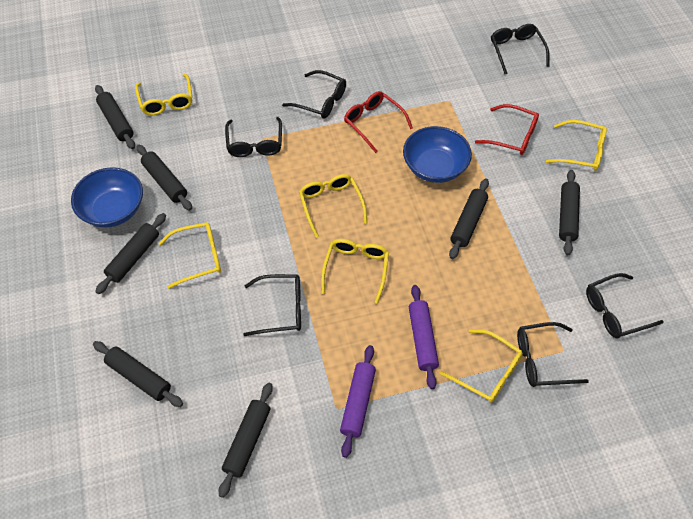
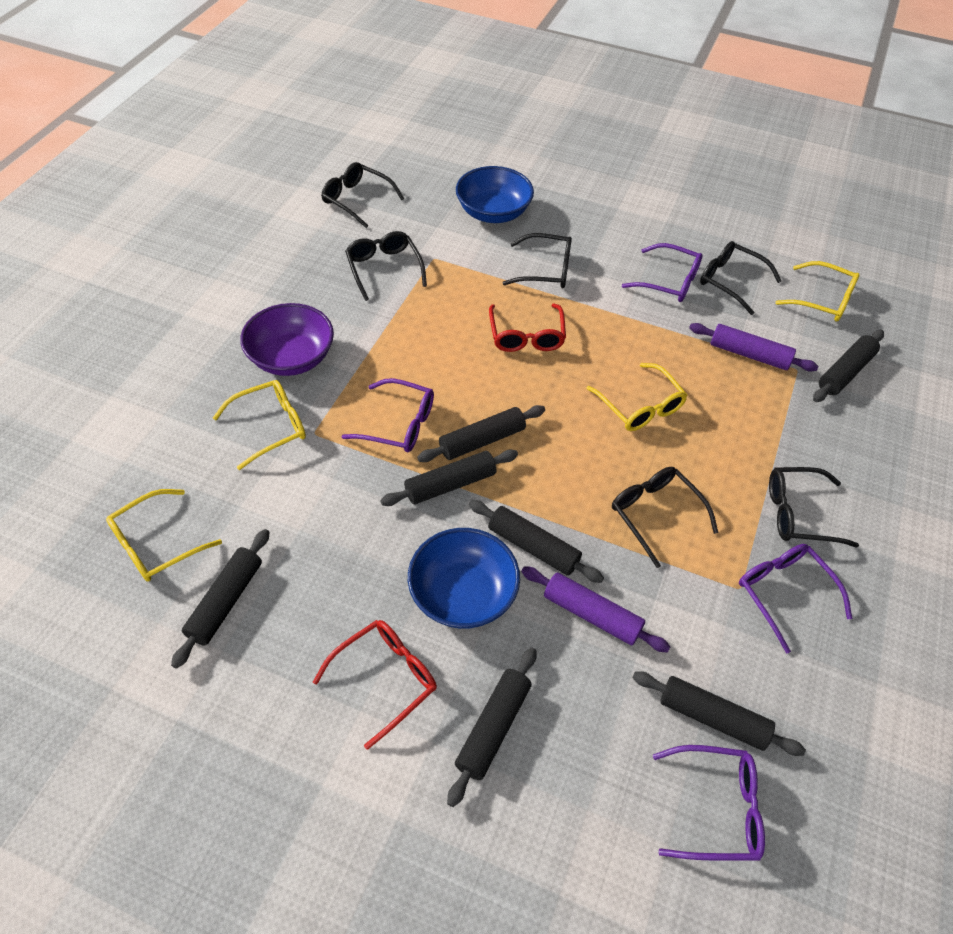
purple bowl: none = 0 -> [240,303,334,376] = 1
purple glasses: none = 0 -> [341,378,434,452] [622,243,702,302] [653,745,765,861] [739,544,853,653] = 4
yellow glasses: [135,73,193,115] [158,222,221,289] [299,174,367,238] [321,239,389,304] [439,329,523,403] [546,120,607,171] = 6 -> [106,489,222,582] [213,380,306,470] [586,363,687,431] [775,261,859,322] = 4

